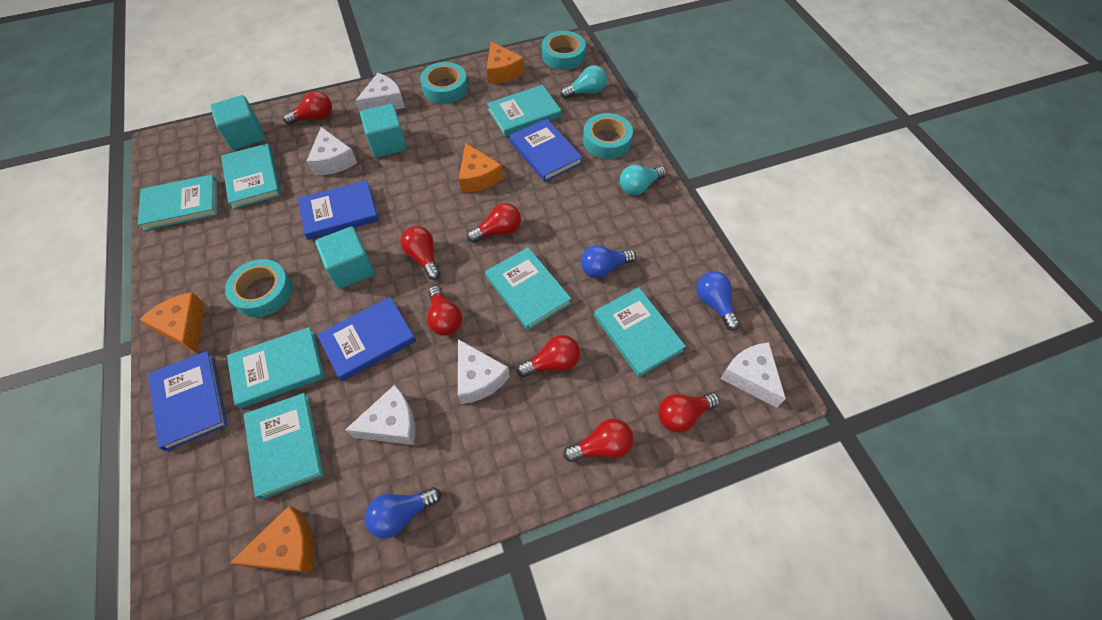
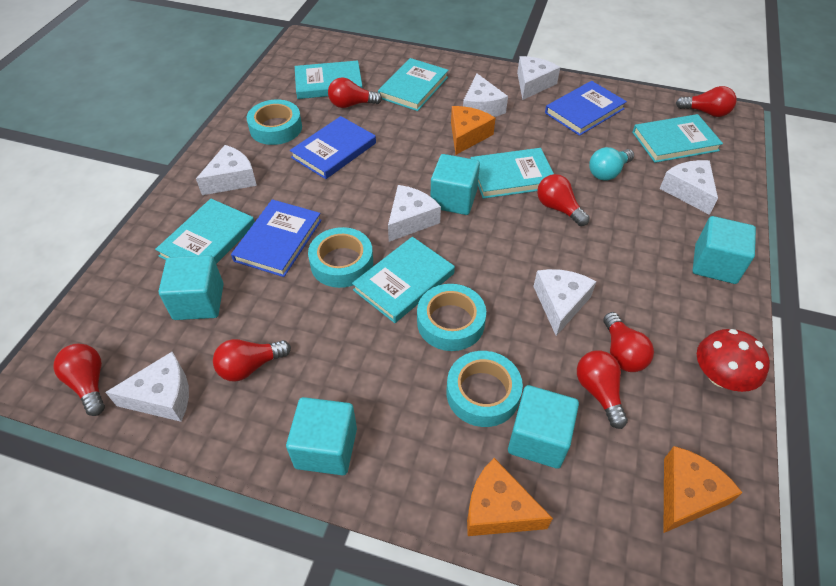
blue book: [148,351,227,451] [298,180,379,240] [317,297,416,381] [509,118,583,182] = 4 -> [231,199,322,277] [290,116,376,179] [545,81,627,136] = 3
blue light bulb: [364,487,441,538] [581,245,636,278] [696,271,740,330] = 3 -> none = 0
orange cheese: [139,292,205,353] [230,505,314,573] [459,143,503,193] [487,42,524,84] = 4 -> [451,106,495,155] [467,458,553,536] [664,446,743,533] = 3
red mushroom: none = 0 -> [697,329,770,392] = 1
turquoise book: [137,175,217,231] [221,143,281,209] [227,327,325,409] [244,393,324,499] [485,247,571,330] [487,85,561,136] [594,287,686,377] = 7 -> [155,199,255,264] [295,60,363,99] [352,237,455,323] [378,58,448,111] [471,148,554,199] [632,114,723,163] = 6
turquoise cube: [210,95,265,150] [315,227,375,289] [360,104,407,158] = 3 -> [159,255,223,320] [286,397,357,475] [431,154,480,215] [508,385,579,469] [693,216,756,284] = 5
turquoise light bulb: [561,65,607,99] [620,165,667,195] = 2 -> [589,147,634,181] = 1
white cheese: [307,127,357,175] [345,385,416,445] [355,73,405,113] [458,339,510,404] [720,342,786,408] = 5 -> [105,352,189,422] [196,145,257,195] [388,185,441,242] [463,74,508,117] [517,56,560,100] [533,269,597,336] [660,160,718,215] = 7

